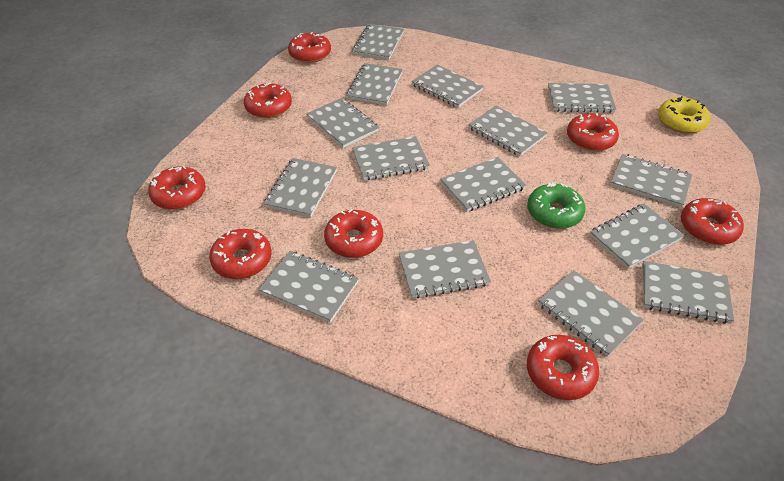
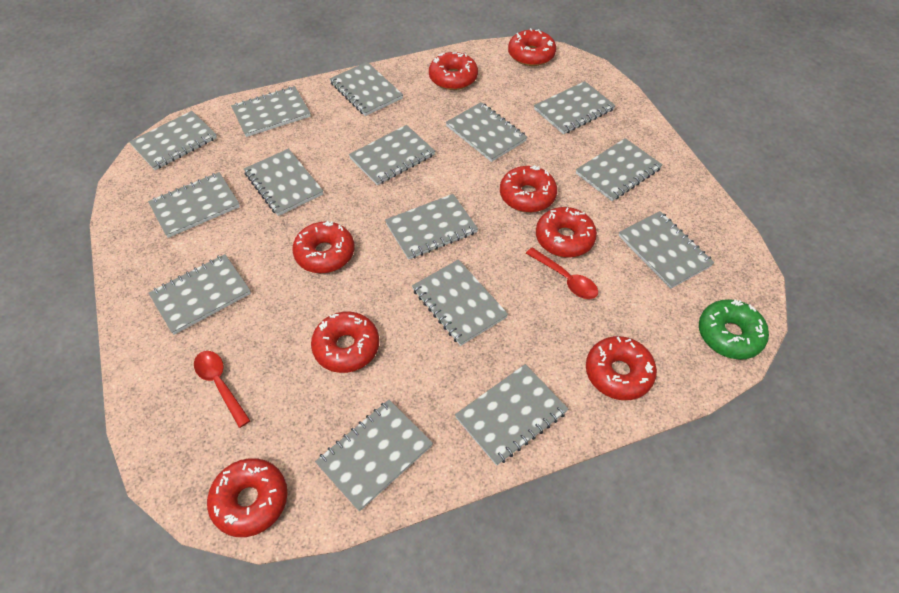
red spoon: none = 0 -> [194,351,251,428] [526,247,598,299] = 2
yellow donut: [658,96,710,134] = 1 -> none = 0

